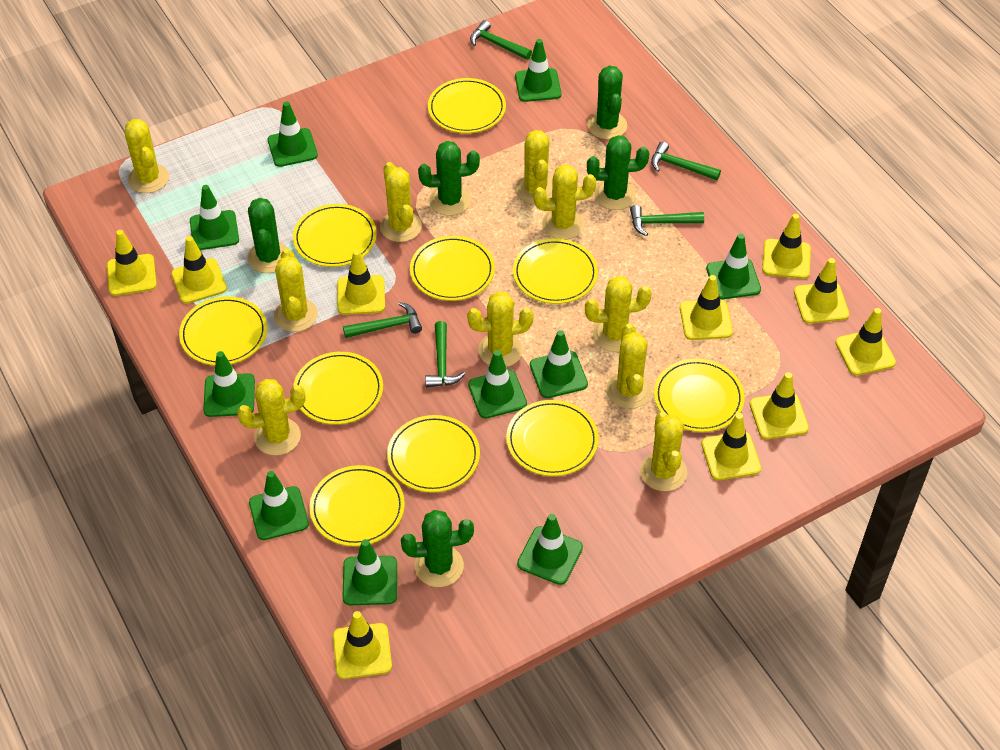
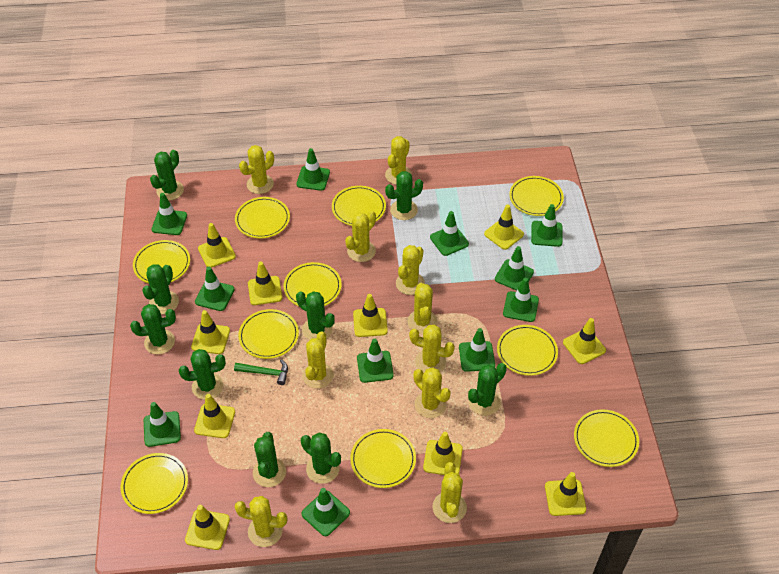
green cactus: [247,198,288,273] [401,510,474,587] [418,141,480,216] [587,66,627,139] [587,135,649,210] = 5 -> [130,304,176,354] [142,264,179,314] [150,150,184,200] [179,349,226,400] [253,432,286,487] [296,291,335,340] [301,433,341,484] [385,171,423,220] [468,363,507,416] = 9
green hammer: [343,302,422,338] [425,321,465,387] [470,20,532,60] [630,205,704,236] [651,142,721,180] = 5 -> [234,359,288,385] = 1
green traffic cone: [190,185,239,250] [203,351,255,417] [249,471,309,540] [268,101,318,167] [343,539,397,605] [468,350,527,419] [515,39,561,102] [517,514,583,585] [530,330,588,398] [706,234,761,299] = 10 -> [144,402,181,447] [152,193,187,235] [195,267,235,311] [296,148,330,191] [301,488,350,536] [357,339,394,383] [430,211,469,256] [459,328,495,372] [495,246,534,291] [503,278,539,322] [531,204,562,247] = 11

